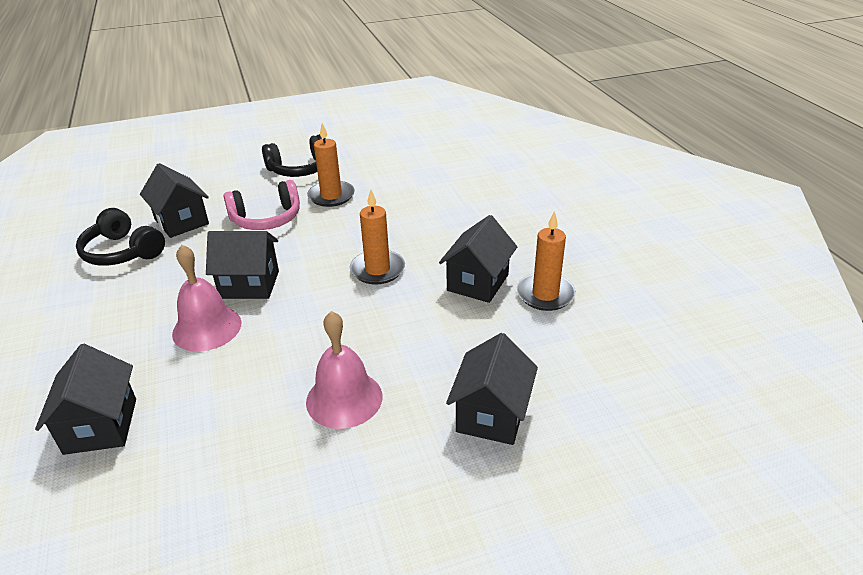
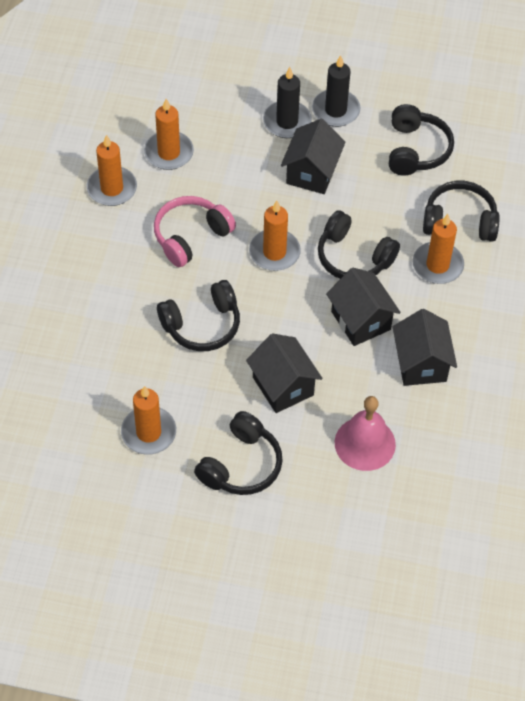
black candle: none = 0 -> [263,67,312,138] [312,55,360,127] = 2
black headphones: [76,208,165,266] [262,134,326,177] = 2 -> [157,280,240,351] [194,411,283,495] [318,210,400,279] [389,104,454,176] [423,181,500,242] = 5
black house: [35,344,136,455] [140,163,209,238] [206,231,279,299] [439,215,517,303] [446,333,538,445] = 5 -> [246,333,322,413] [281,119,345,194] [326,268,401,346] [393,309,457,386] = 4
orange candle: [307,123,355,207] [350,189,405,284] [517,211,576,311] = 3 -> [87,135,137,206] [121,386,176,455] [144,99,194,170] [249,200,301,271] [412,214,464,284] = 5
pink bell: [172,245,241,352] [306,311,383,429] = 2 -> [335,396,396,471] = 1

